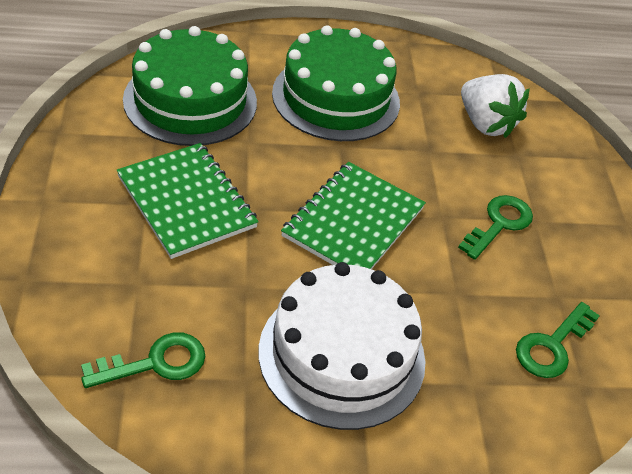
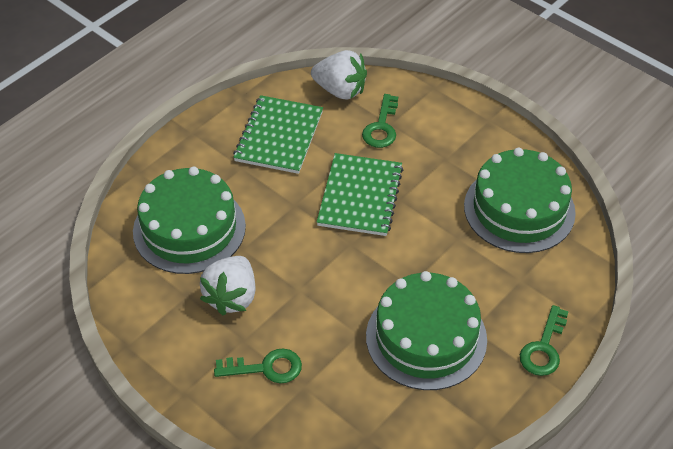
green cake: [123,26,257,146] [272,25,400,141] = 2 -> [133,167,246,274] [366,271,487,390] [464,148,576,253] = 3
white cake: [259,262,425,430] = 1 -> none = 0
white strawberry: [461,74,530,138] = 1 -> [200,256,256,315] [311,50,367,100] = 2

